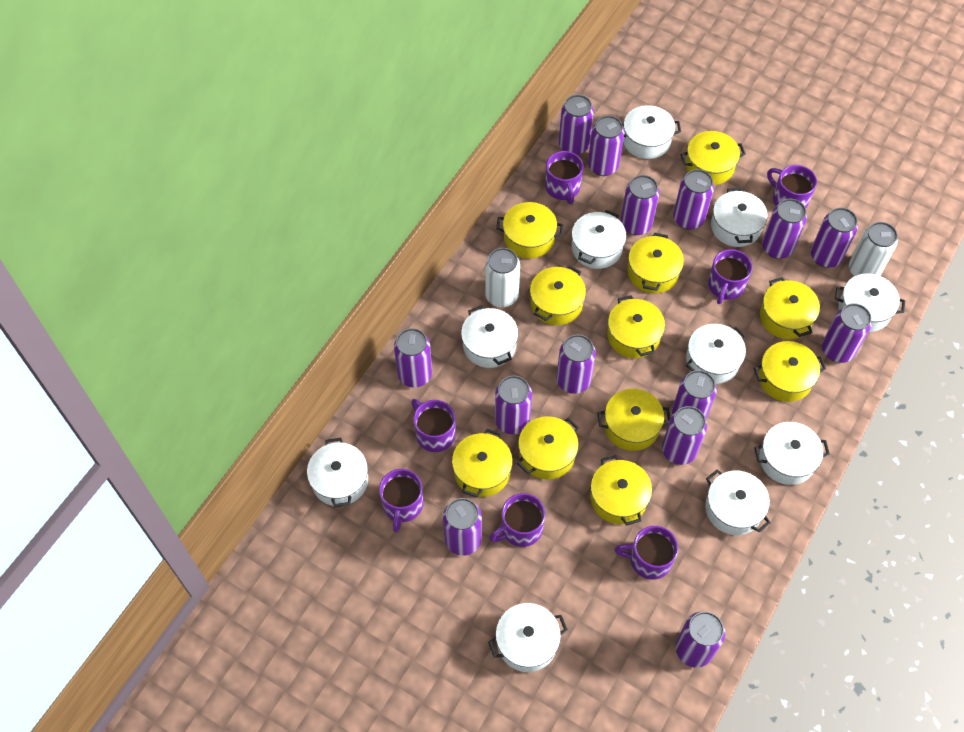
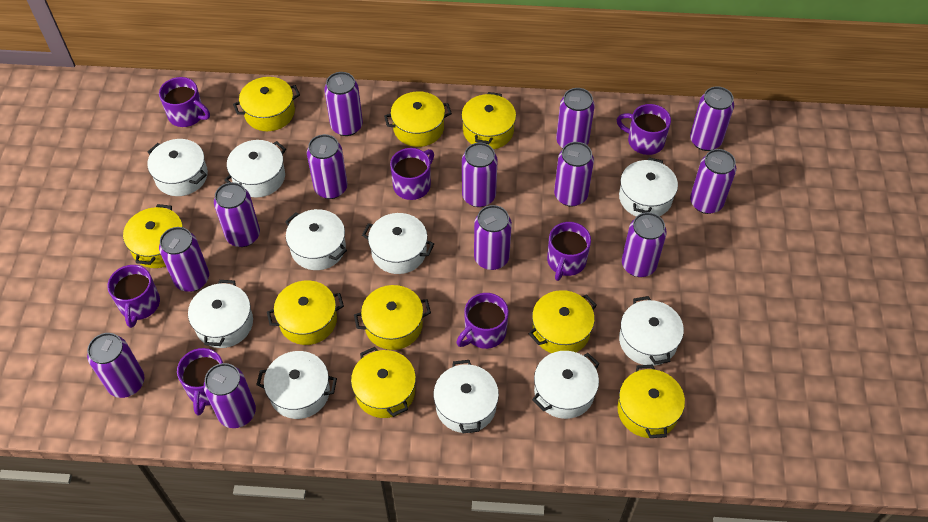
purple can: [394,328,432,387] [443,498,482,556] [495,376,532,434] [556,334,596,394] [559,95,594,155] [588,115,625,176] [621,175,659,235] [662,406,707,465] [672,370,717,419] [673,169,714,230] [675,611,725,668] [762,199,807,259] [811,208,858,268] [822,303,872,363] = 14 -> [87,333,144,398] [159,227,209,292] [204,363,256,428] [214,182,260,247] [307,134,348,199] [324,72,363,136] [462,143,497,207] [474,205,512,270] [554,142,594,206] [556,88,595,148] [622,212,667,277] [690,86,734,151] [690,149,736,214] = 13
white can: [485,248,520,307] [849,222,898,276] = 2 -> none = 0
yellow pot: [452,429,513,497] [496,202,564,259] [517,416,579,480] [530,265,586,325] [590,455,652,526] [597,389,671,451] [607,295,665,358] [627,233,684,294] [680,131,746,185] [754,341,826,402] [760,277,820,339] = 11 -> [123,204,183,268] [233,77,300,131] [267,280,344,345] [351,347,416,418] [354,285,431,350] [384,91,452,147] [461,92,516,149] [529,290,597,353] [617,365,685,438] = 9

